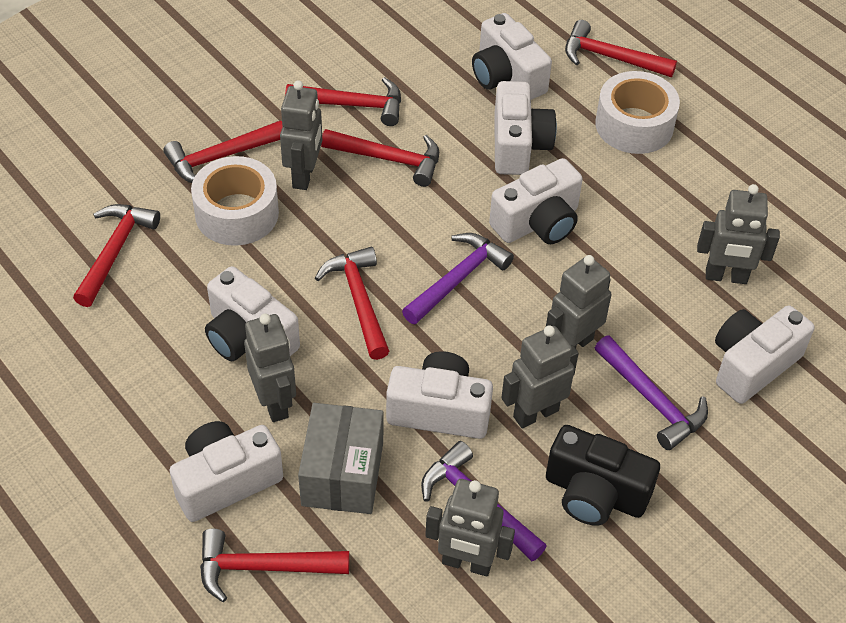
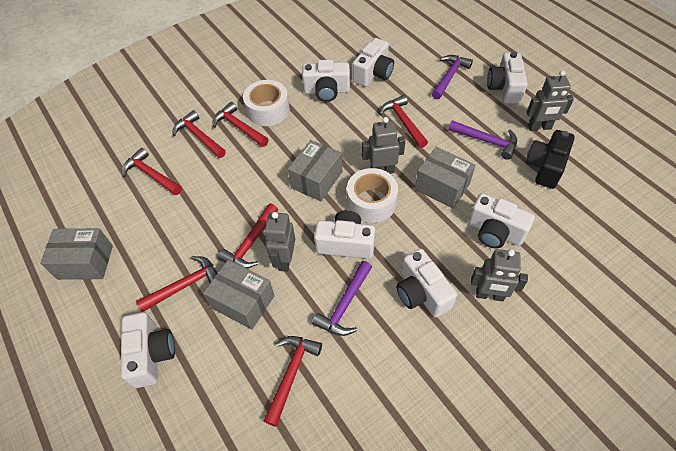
grey box: [298,403,383,514] = 1 -> [40,228,113,280] [203,260,275,330] [288,140,342,201] [415,147,476,208] = 4
grey robot: [244,314,296,422] [280,80,323,190] [425,479,515,576] [501,325,579,428] [546,255,612,348] [697,184,780,284] = 6 -> [264,212,295,272] [362,117,405,174] [471,249,528,302] [526,70,574,131] = 4

